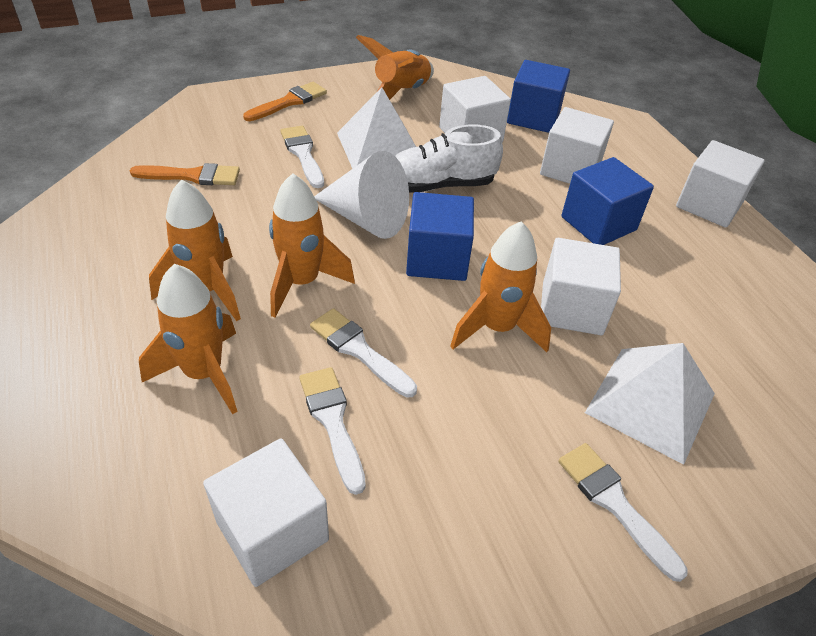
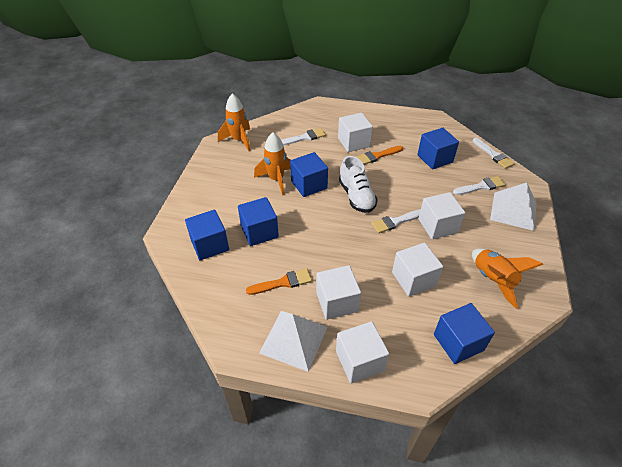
blue cube: [406,192,474,281] [507,60,570,133] [561,157,654,245] = 3 -> [185,210,229,260] [238,197,279,246] [290,152,328,197] [417,128,459,170] [434,303,495,364] = 5
orange rocket: [139,264,238,414] [149,179,241,321] [269,173,355,318] [356,35,434,100] [450,221,551,352] = 5 -> [218,93,250,151] [254,132,291,195] [472,249,543,309] = 3
white cone: [314,151,409,239] = 1 -> none = 0

